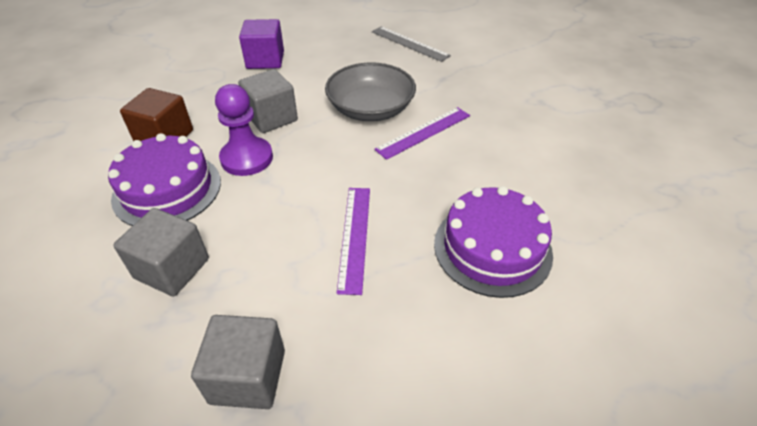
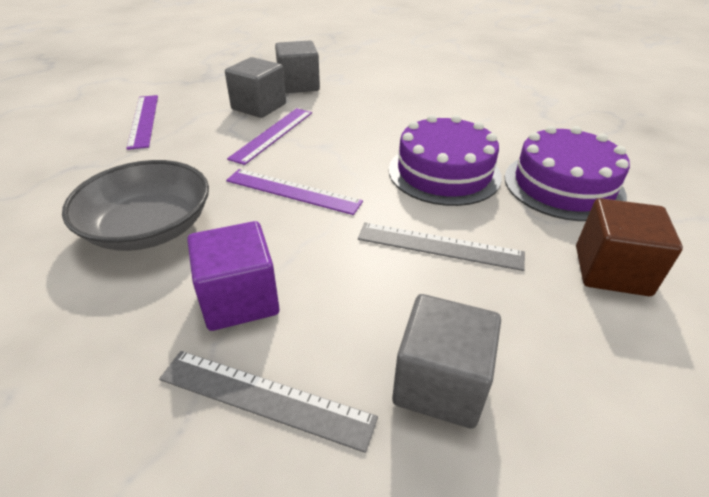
grey ruler: [372,26,451,62] = 1 -> [159,351,378,453] [358,223,525,271] = 2
purple pawn: [215,84,273,176] = 1 -> none = 0
purple ruler: [337,188,370,295] [374,107,470,160] = 2 -> [126,95,158,150] [226,169,363,215] [227,108,312,165] = 3

